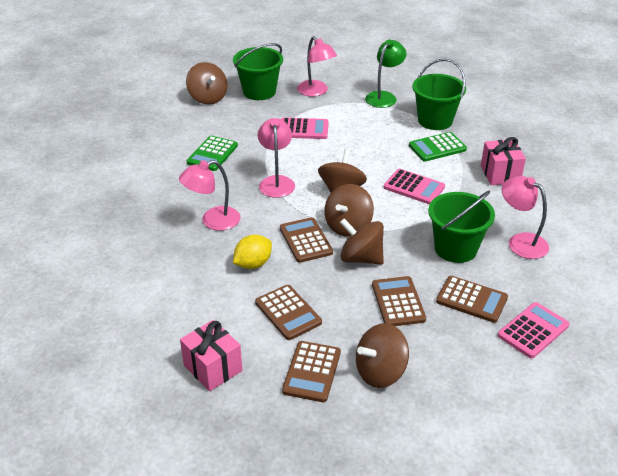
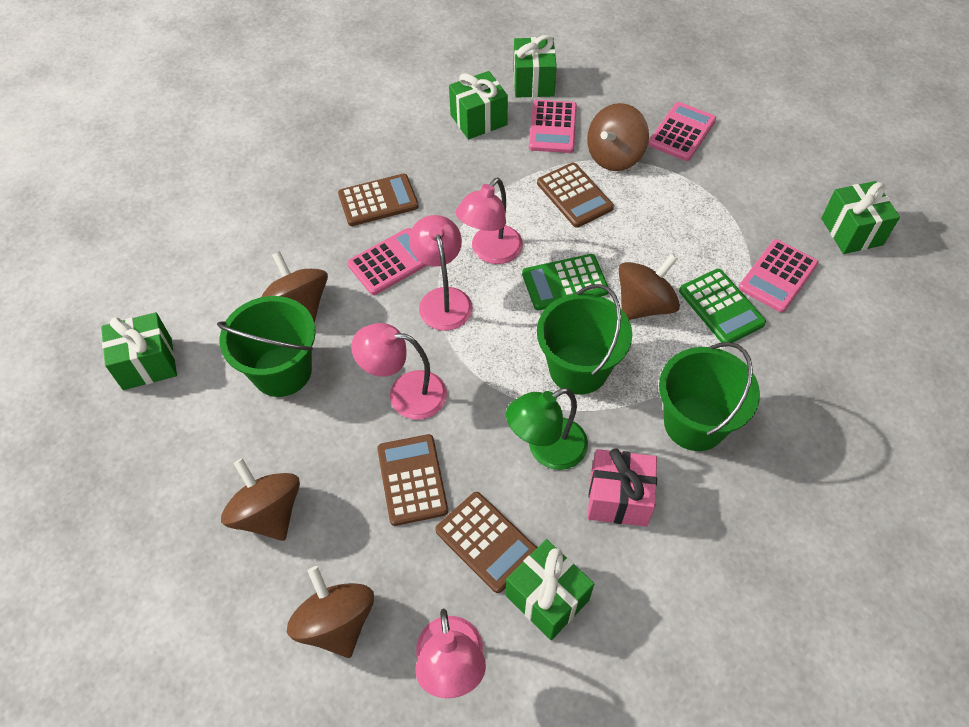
brown calculator: [255,285,322,340] [280,217,333,263] [282,341,341,402] [372,276,426,326] [436,276,508,323] = 5 -> [338,173,419,226] [377,434,448,526] [435,492,537,593] [537,163,614,228] = 4
green gift: none = 0 -> [101,312,177,390] [449,71,508,139] [506,539,594,640] [513,35,557,98] [821,181,900,254] = 5
pink calculator: [281,118,329,139] [384,169,445,204] [498,302,569,358] = 3 -> [347,228,428,295] [529,100,577,153] [648,102,716,161] [739,239,818,312] = 4
pink gift: [180,320,242,391] [481,137,526,185] = 2 -> [588,448,657,527] = 1
yellow lemon: [233,235,272,269] = 1 -> none = 0

